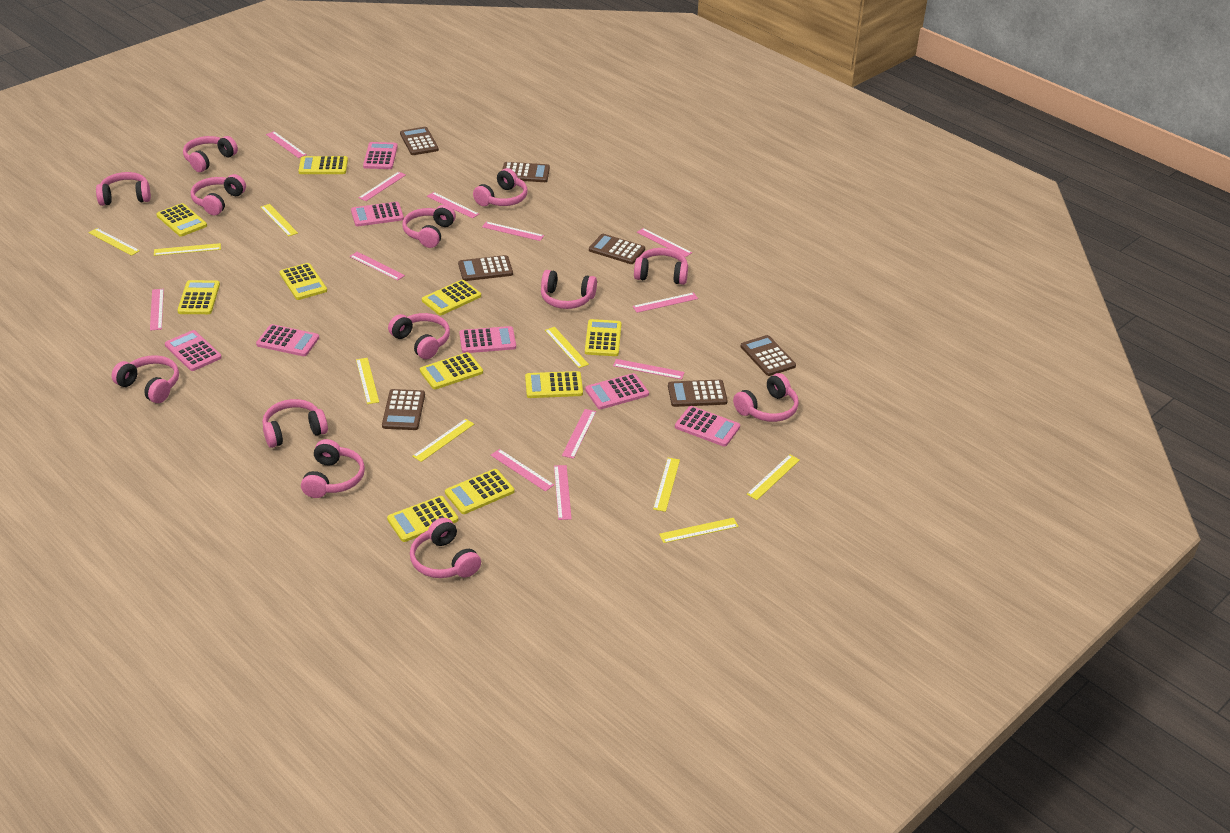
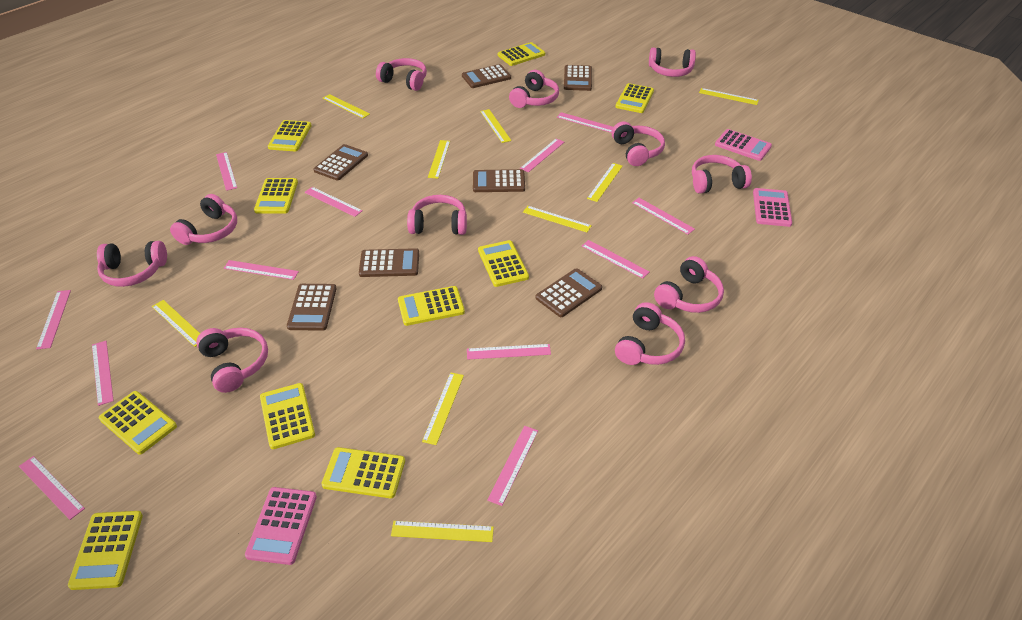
pink calculator: [165,330,222,371] [256,324,319,356] [351,202,404,226] [363,142,398,169] [459,326,516,353] [585,373,649,409] [675,406,740,447] = 7 -> [245,487,317,565] [715,129,772,161] [753,188,792,227] = 3
pink headphones: [96,172,151,206] [111,355,179,403] [183,136,238,172] [191,174,246,215] [262,399,328,448] [301,439,365,498] [388,313,450,359] [403,205,456,248] [410,518,481,578] [473,168,527,206] [541,270,597,309] [634,248,688,285] [733,373,799,422] = 13 -> [97,241,167,287] [170,194,237,245] [196,328,268,393] [376,58,427,91] [407,195,467,235] [509,70,559,108] [612,121,665,166] [615,302,685,365] [649,47,696,77] [654,256,724,313] [692,155,752,194] = 11

